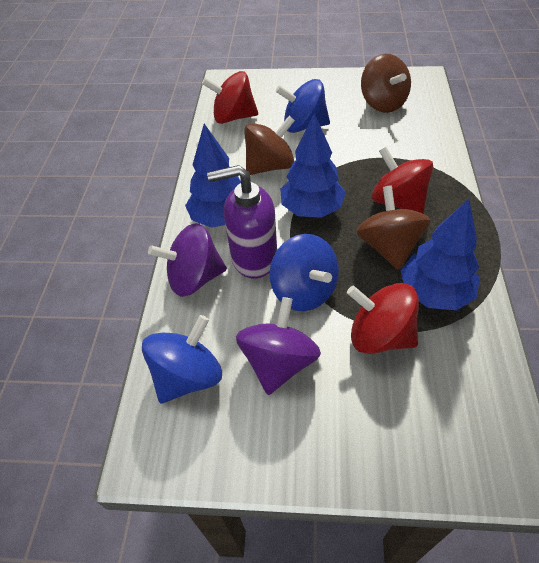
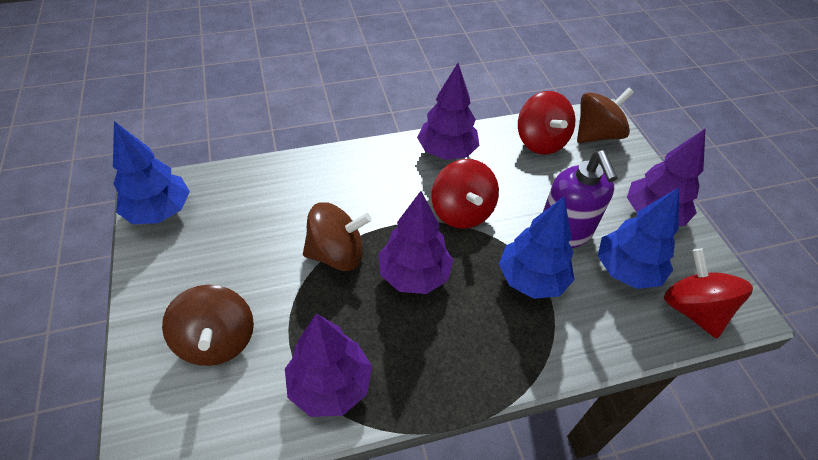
blue spinning top: [142,315,222,403] [269,234,339,311] [276,79,330,133] = 3 -> none = 0
purple spinning top: [148,223,227,297] [236,297,321,395] = 2 -> none = 0
purple tree: none = 0 -> [285,314,372,417] [379,191,453,294] [417,63,480,160] [627,128,706,226] = 4

